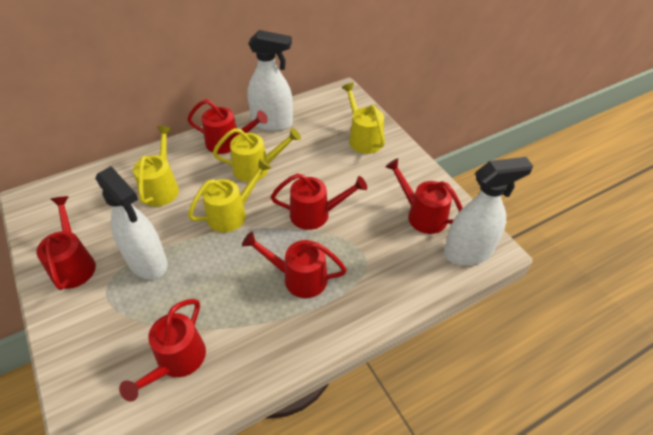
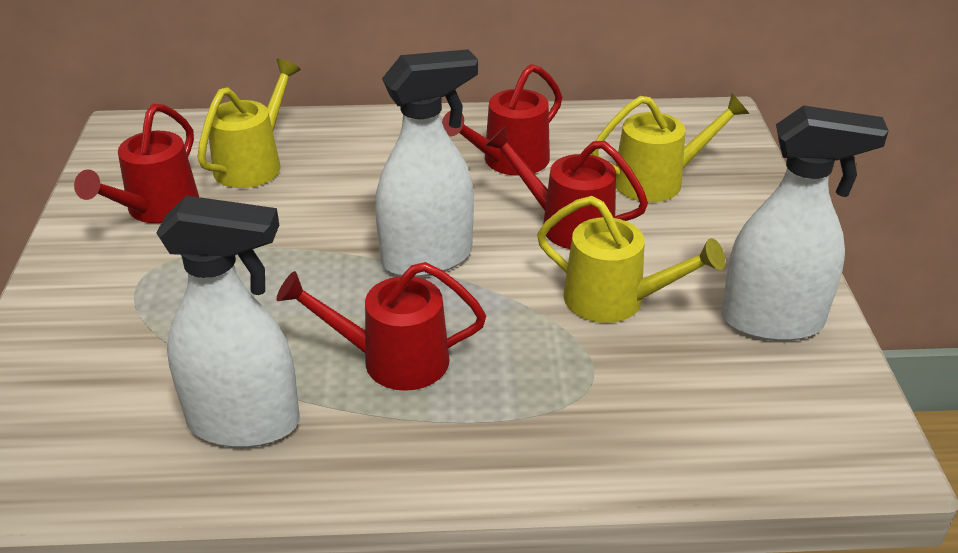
red watering can: [36,196,96,290] [119,299,206,402] [187,99,268,154] [242,232,347,298] [271,174,367,230] [385,158,463,234] = 6 -> [74,103,199,223] [277,262,486,391] [442,64,562,176] [485,126,648,249] = 4
yellow watering can: [133,126,179,206] [188,158,272,232] [213,128,301,182] [341,83,385,154] = 4 -> [197,59,301,188] [537,196,725,323] [591,93,749,202] = 3

